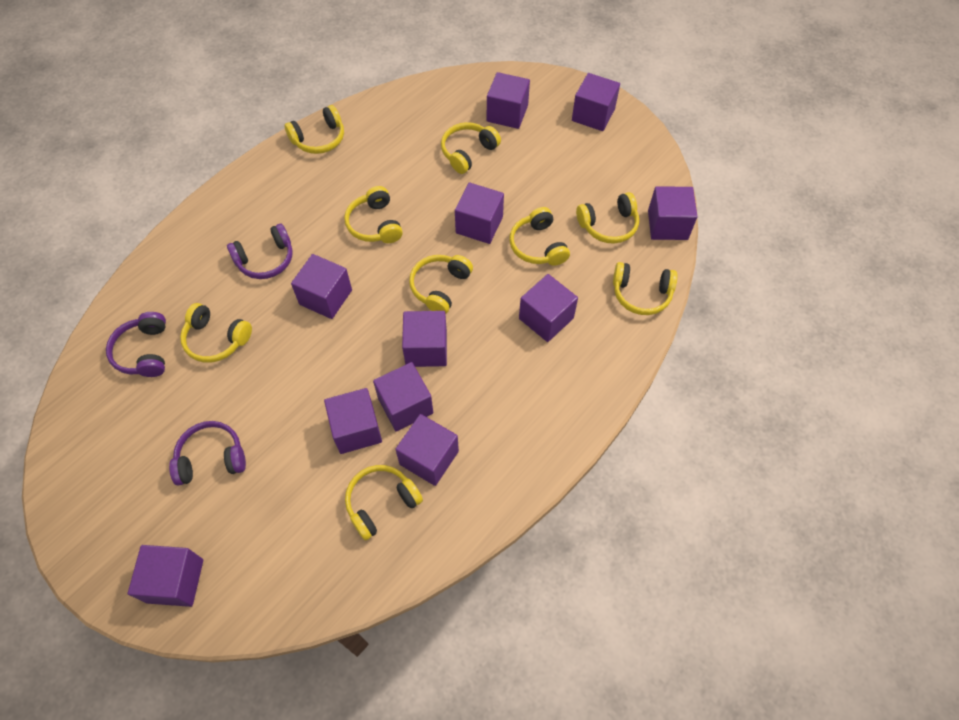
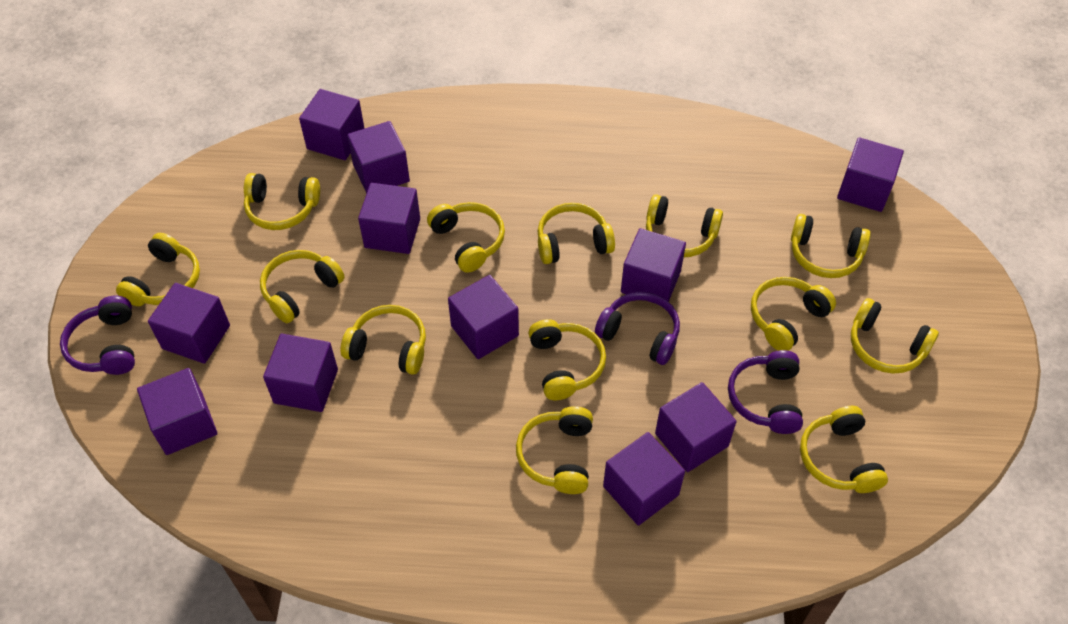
yellow headphones: [180,303,252,363] [284,105,344,154] [344,186,403,243] [345,465,423,541] [409,255,473,314] [441,122,501,174] [509,207,570,266] [576,192,639,244] [613,262,678,315] = 9 -> [116,233,200,306] [244,173,320,230] [260,250,345,323] [341,305,426,375] [427,202,505,273] [516,406,593,494] [528,319,606,400] [538,203,615,264] [646,194,723,257] [751,277,836,351] [791,214,871,278] [800,406,888,493] [851,298,939,374] = 13

